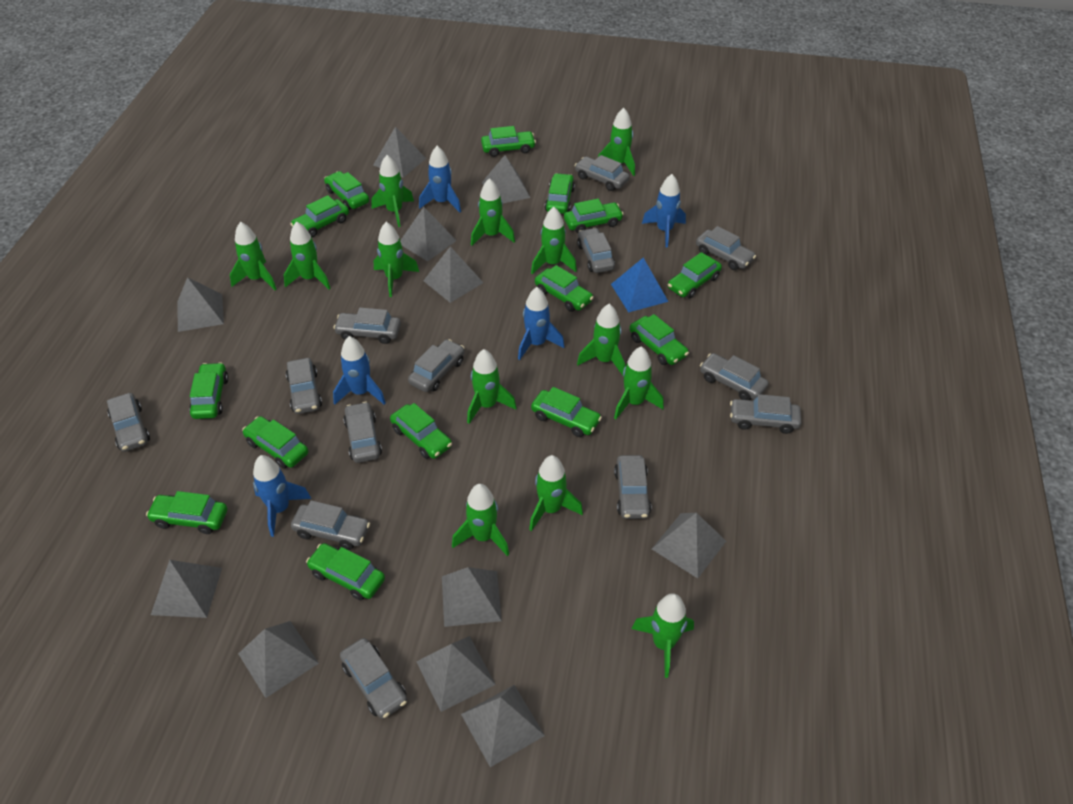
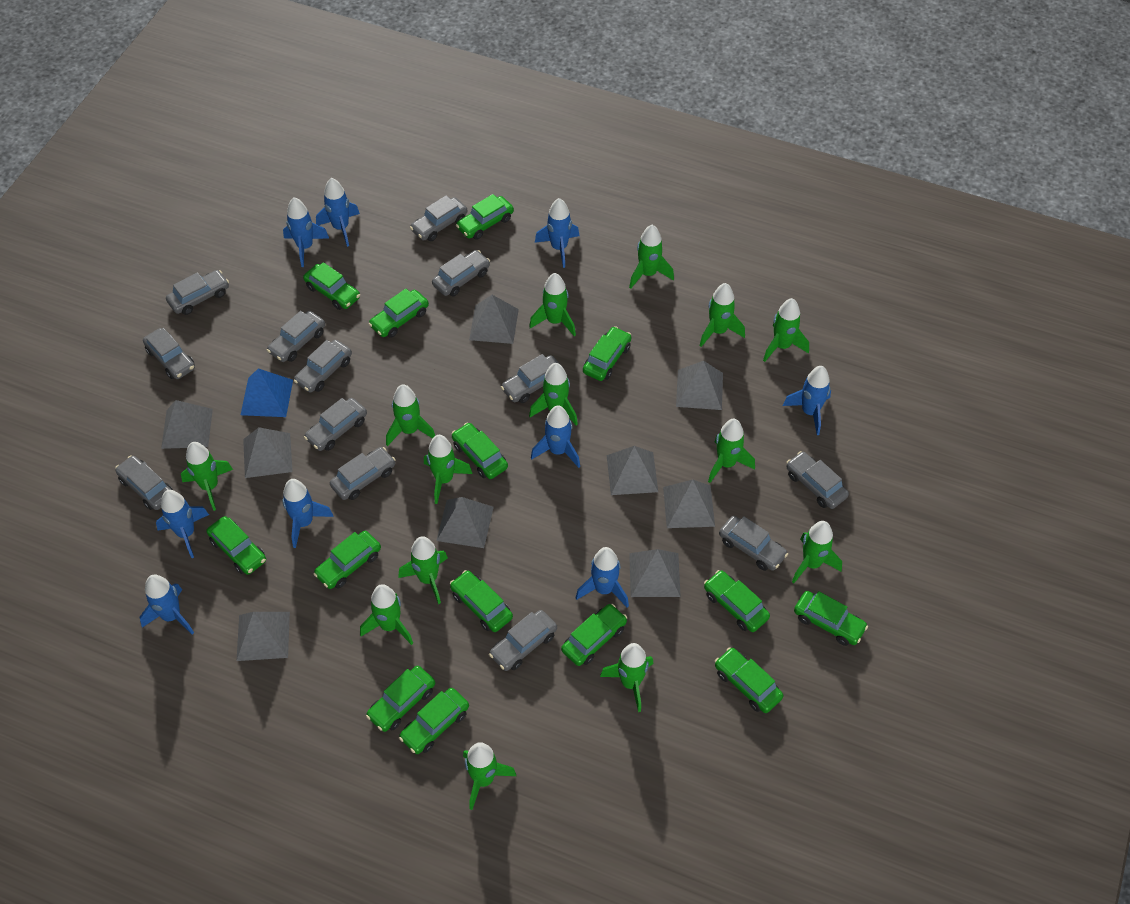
blue rocket: [253,455,311,537] [333,336,386,405] [419,146,461,213] [518,287,565,360] [642,174,686,247] = 5 -> [139,575,194,634] [156,490,209,558] [282,479,334,548] [283,197,329,267] [316,178,360,247] [531,405,580,468] [535,198,579,268] [576,547,629,608] [783,366,831,435] = 9
green rocket: [230,222,276,290] [284,221,330,289] [372,155,414,227] [374,222,419,297] [452,484,509,556] [467,349,517,424] [471,178,515,246] [529,455,583,531] [531,207,577,274] [577,304,625,377] [598,108,635,176] [614,346,664,419] [632,593,694,678] = 13 -> [181,442,233,511] [360,584,413,645] [386,384,435,446] [398,536,448,604] [424,435,472,504] [463,742,516,810] [529,273,576,336] [529,363,578,426] [600,643,653,712] [629,225,674,289] [700,283,745,347] [708,419,755,483] [763,298,809,362] [792,521,842,584] = 14
grey pyramid: [151,560,222,618] [177,277,224,332] [238,621,319,698] [373,127,426,178] [400,207,457,261] [416,636,496,712] [423,247,484,303] [442,567,502,627] [461,685,545,767] [482,155,530,203] [652,513,726,578] = 11 -> [161,400,213,449] [237,612,290,661] [243,427,293,478] [436,497,494,548] [469,295,519,344] [607,446,658,495] [629,549,681,597] [663,480,715,528] [676,361,723,410] = 9

